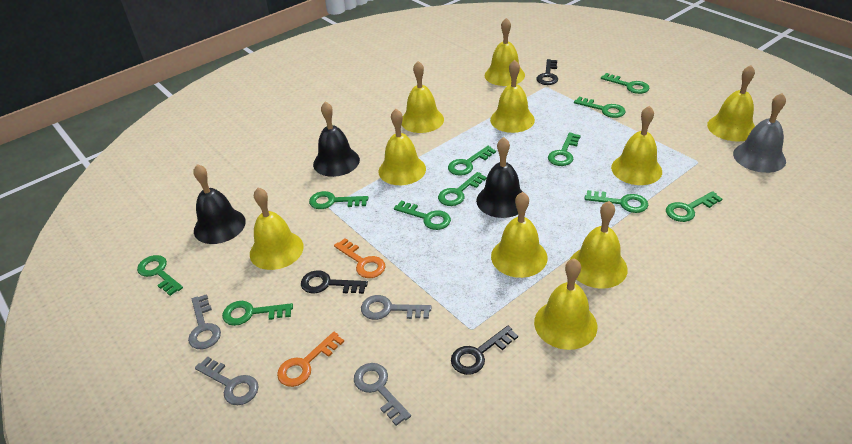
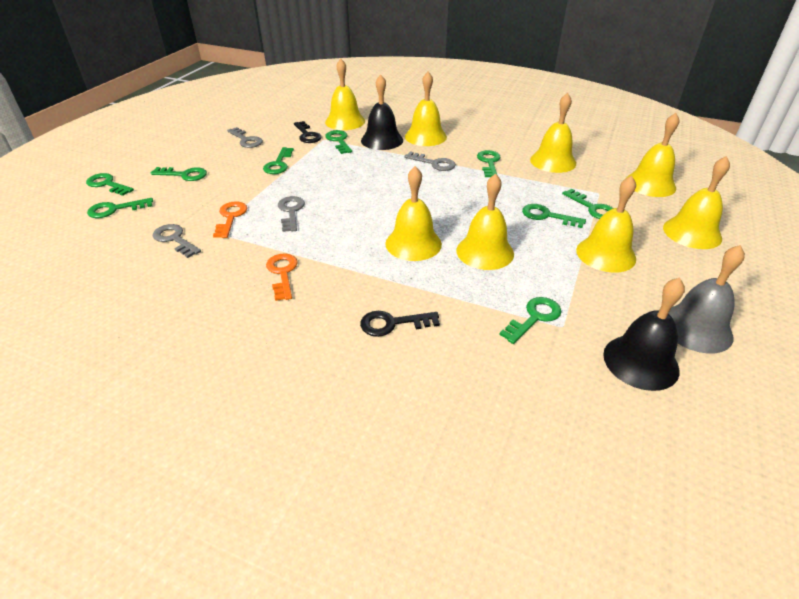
black bell: [193,164,246,244] [313,101,360,177] [476,137,523,218] = 3 -> [361,74,403,150] [603,277,685,391] = 2
black key: [301,270,368,294] [451,326,518,375] [536,59,558,85] = 3 -> [294,121,322,143] [360,311,440,337] = 2
green key: [137,255,183,296] [222,301,293,326] [309,191,368,209] [394,201,451,230] [438,172,487,206] [448,146,496,176] [548,132,581,166] [574,97,626,118] [585,190,648,213] [601,73,650,94] [666,191,722,222] = 11 -> [86,173,134,196] [87,198,153,218] [151,167,207,181] [263,147,294,174] [325,130,352,154] [477,150,501,177] [499,297,562,344] [522,204,586,228] [562,189,613,219] = 9
yellow bell: [250,187,304,270] [378,109,426,185] [401,61,444,133] [485,18,525,86] [490,60,535,133] [491,192,548,278] [534,258,597,350] [570,201,628,289] [611,106,662,185] [707,65,755,142] = 10 -> [325,59,365,130] [385,166,442,261] [405,72,447,146] [456,173,514,270] [530,93,576,173] [576,176,636,273] [626,113,679,197] [663,156,730,249] = 8

